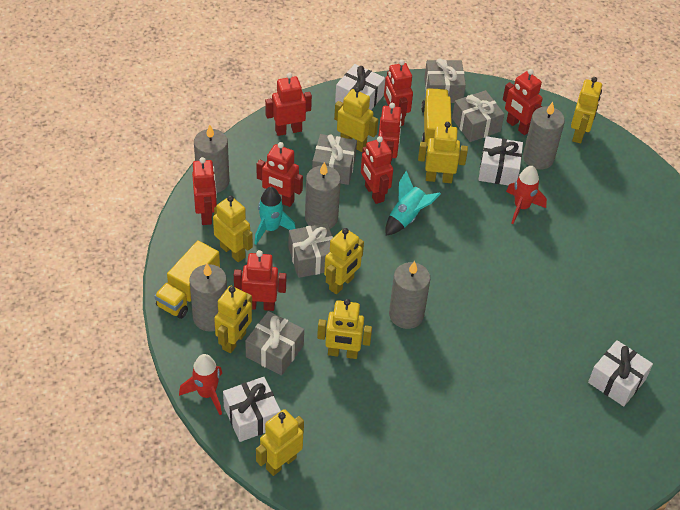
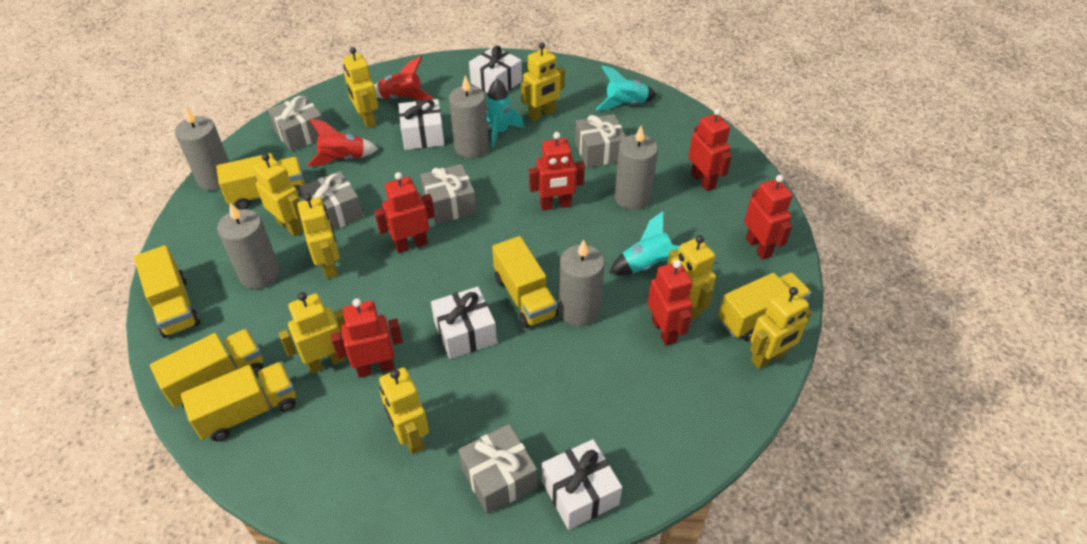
red robot: [192,157,217,225] [234,250,286,311] [256,142,303,207] [265,73,312,136] [361,136,393,204] [378,103,402,164] [384,60,413,126] [503,69,543,135] = 8 -> [331,298,403,378] [374,172,435,253] [529,132,585,210] [648,260,693,346] [688,108,732,191] [744,175,793,260] = 6
turquoise rocket: [254,187,296,245] [385,171,441,235] = 2 -> [486,79,524,148] [596,65,656,110] [609,211,679,275] = 3
yellow truck: [154,240,220,319] [421,88,452,146] = 2 -> [134,245,200,338] [150,329,263,408] [181,362,296,441] [216,153,305,209] [492,236,558,328] [718,272,811,341] = 6

